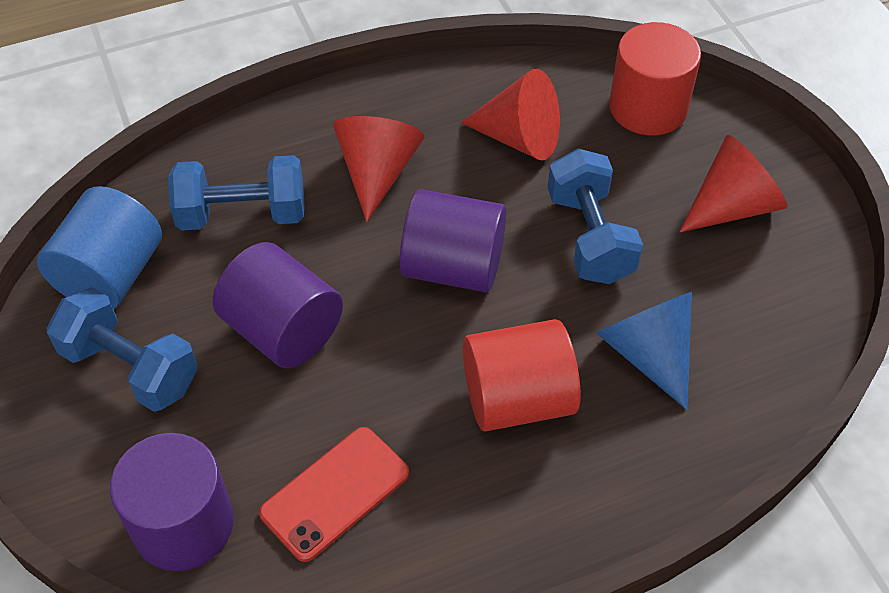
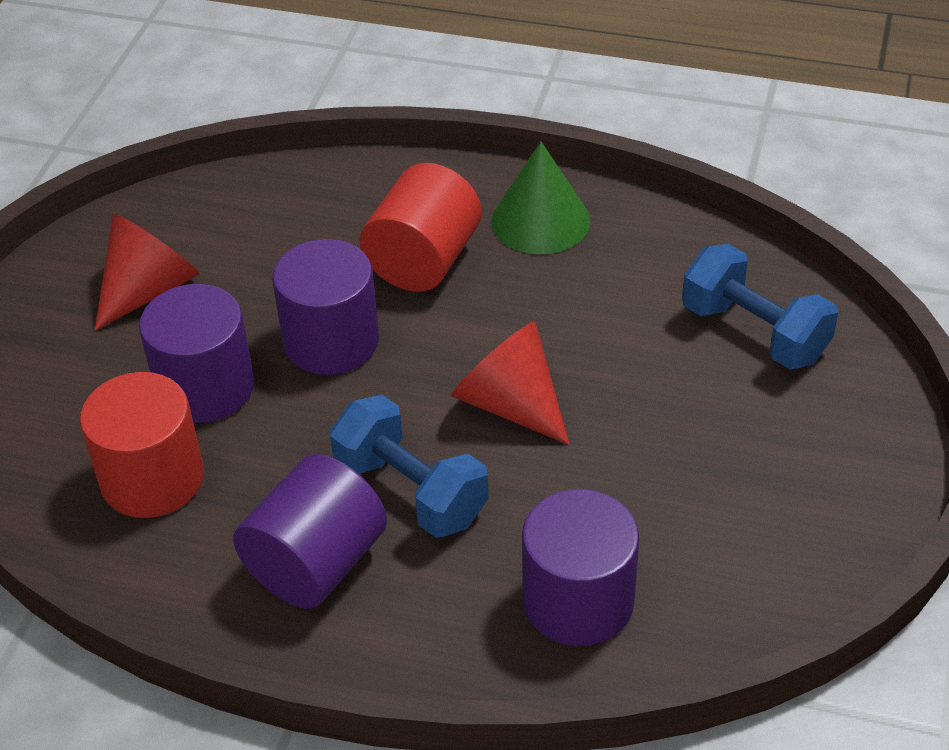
blue cone: [596,292,692,410] = 1 -> none = 0
blue cylinder: [37,186,162,309] = 1 -> none = 0
blue dumbbell: [47,287,198,412] [168,155,305,231] [548,148,643,284] = 3 -> [329,395,489,538] [682,244,838,370] = 2
green cone: none = 0 -> [491,142,590,254] = 1
purple cylinder: [110,433,234,571] [213,242,343,368] [400,189,506,292] = 3 -> [139,284,254,423] [233,454,387,609] [272,239,379,375] [522,489,639,646] = 4
red cone: [333,116,424,222] [461,69,560,160] [680,135,788,232] = 3 -> [94,214,200,331] [451,322,570,445] = 2
red phone: [259,427,409,562] = 1 -> none = 0

